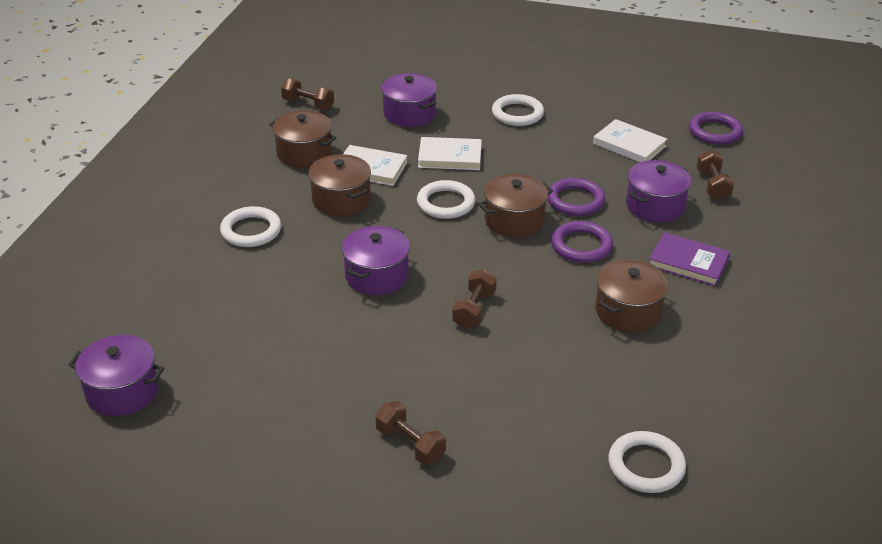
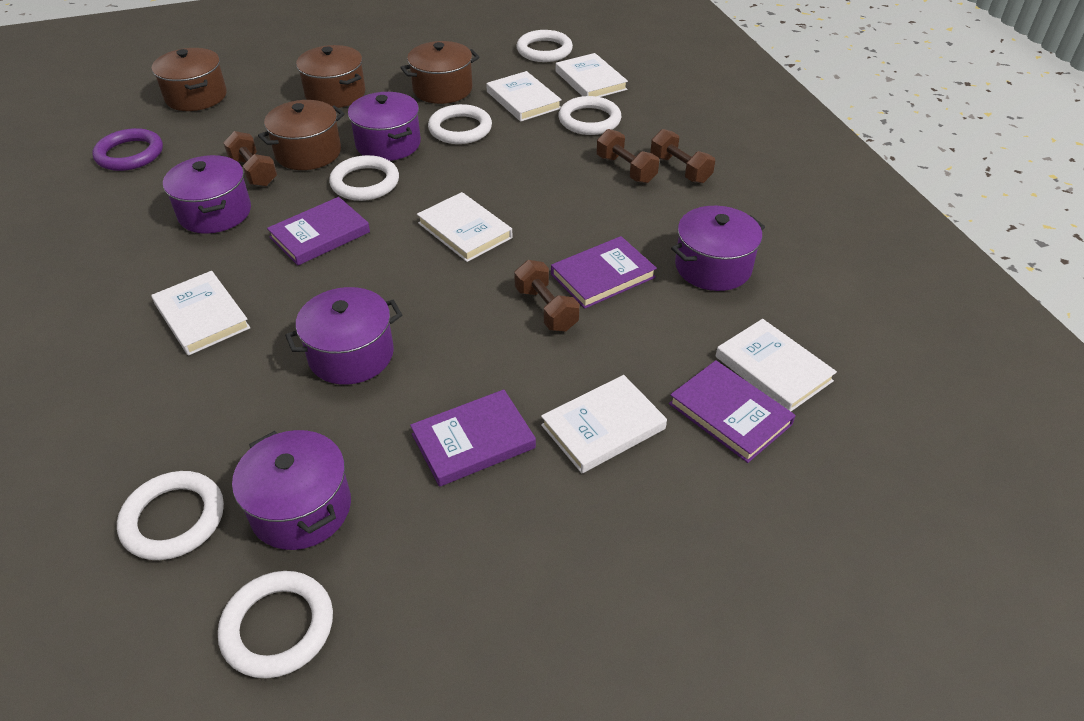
purple book: [649,232,730,286] = 1 -> [267,197,370,266] [410,389,536,487] [551,236,657,309] [669,360,796,463] = 4
purple pot: [69,335,164,416] [342,226,410,295] [381,73,437,127] [626,160,691,222] = 4 -> [163,155,251,234] [232,430,351,550] [285,287,402,385] [348,92,421,161] [671,206,765,291] = 5
purple ring: [547,178,605,216] [551,221,613,263] [689,112,743,145] = 3 -> [92,128,163,171] = 1
white book: [343,145,407,186] [418,137,482,170] [593,119,667,162] = 3 -> [151,271,250,356] [417,192,513,262] [486,71,562,122] [541,375,667,473] [556,53,628,97] [716,319,837,411] = 6
white ring: [220,206,281,247] [417,180,475,219] [492,94,544,126] [608,431,686,493] = 4 -> [117,471,224,560] [218,571,333,678] [329,155,399,201] [428,104,492,144] [516,30,573,62] [558,96,621,135] = 6

